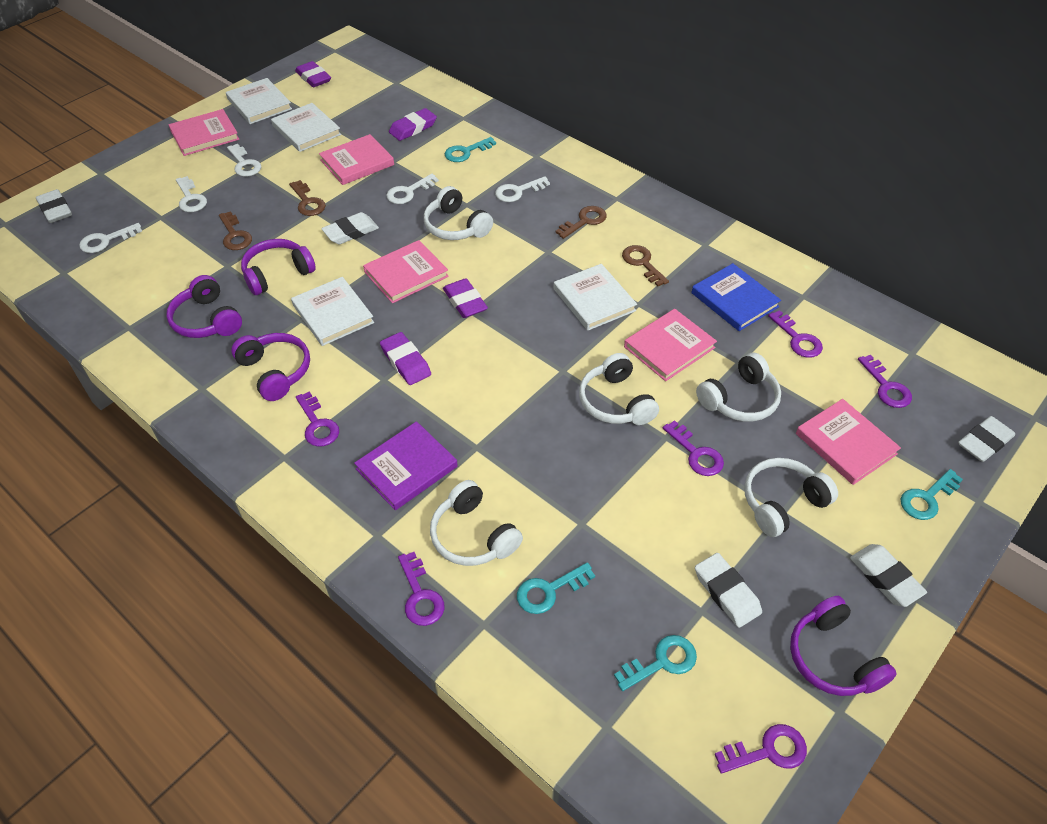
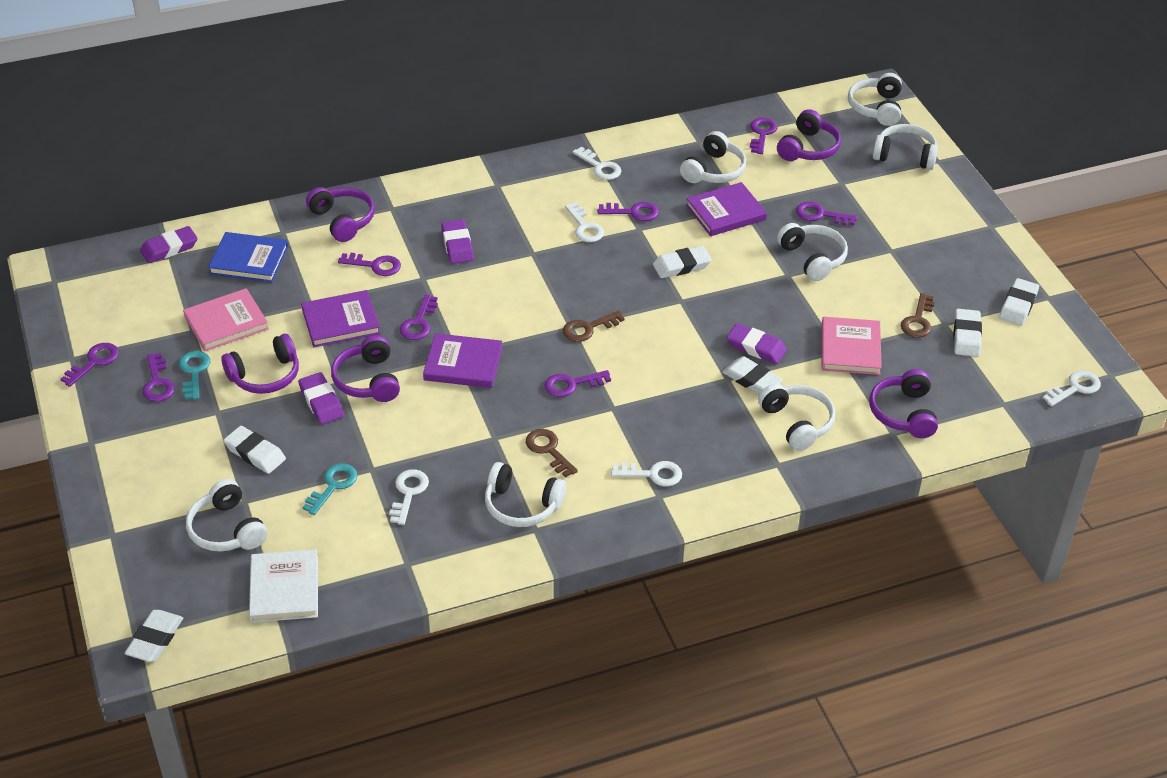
brown key: [219,211,252,250] [289,180,326,216] [556,206,607,239] [622,245,669,287] = 4 -> [526,429,578,478] [563,310,625,342] [901,293,935,338] = 3
pink book: [169,109,239,156] [319,134,394,185] [363,240,449,303] [624,309,717,381] [796,399,901,485] = 5 -> [183,288,269,351] [821,317,882,375] = 2
purple book: [354,421,458,510] = 1 -> [301,290,380,347] [423,333,502,388] [686,182,767,236] = 3
purple headphones: [166,275,242,338] [231,333,310,401] [241,239,316,295] [790,596,897,696] = 4 -> [221,334,299,394] [306,187,375,242] [331,335,400,402] [777,109,841,161] [869,369,938,438] = 5
purple key: [296,391,339,447] [398,552,445,626] [663,420,724,476] [715,724,807,774] [768,310,823,358] [858,355,912,408] = 6 -> [60,343,119,387] [142,353,175,402] [338,253,401,276] [400,295,438,340] [544,370,611,397] [597,202,659,221] [749,118,778,154] [796,202,857,225] = 8
turquoise key: [445,137,496,162] [517,562,595,614] [614,635,697,691] [901,469,963,520] = 4 -> [179,351,210,400] [303,463,358,515] = 2
white book: [226,78,292,124] [271,103,341,152] [291,277,374,346] [554,264,637,330] = 4 -> [249,549,318,623] = 1
white eraser: [36,189,72,223] [321,212,379,245] [695,553,762,628] [850,544,927,607] [958,416,1015,462] = 5 -> [125,610,183,662] [223,426,286,474] [653,246,712,278] [722,356,783,394] [953,309,982,357] [999,278,1039,325] = 6
white headphones: [424,186,493,240] [430,480,523,566] [579,353,659,425] [696,352,781,422] [744,458,838,537] = 5 -> [186,479,268,552] [485,462,567,527] [680,131,746,183] [758,384,835,451] [777,223,848,281] [848,73,902,126] [873,124,938,170] = 7

